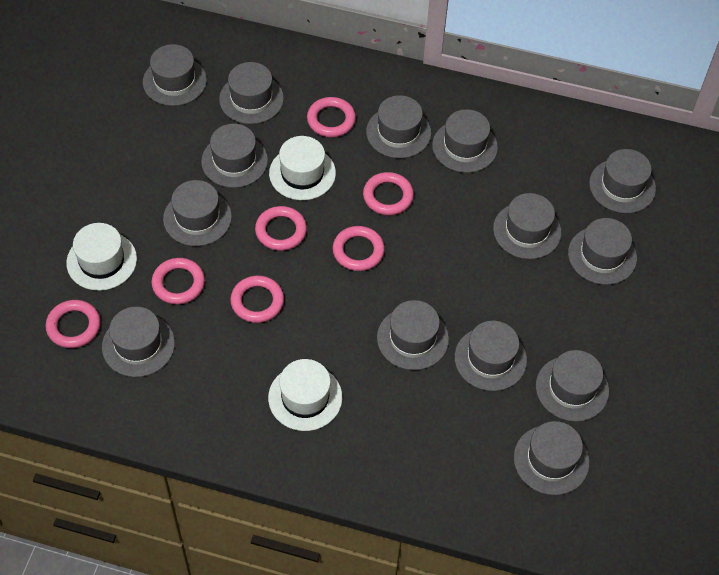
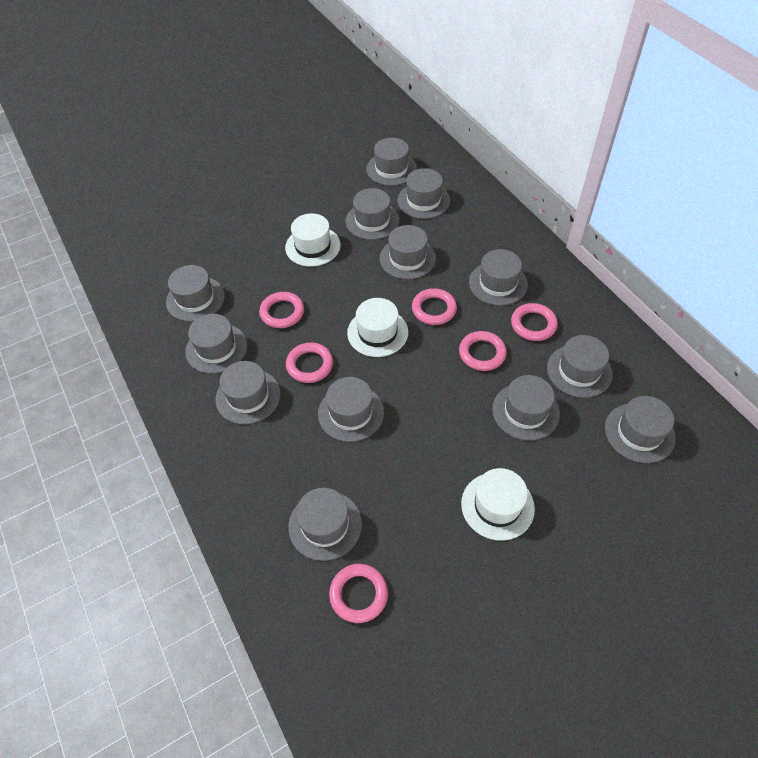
grey hat: [102,307,175,377] [143,44,207,106] [163,180,232,246] [201,124,268,188] [219,62,284,124] [366,95,431,158] [377,300,449,370] [432,109,498,173] [454,321,527,391] [493,193,561,259] [514,421,589,495] [536,350,609,422] [568,218,637,285] [589,149,656,213] = 14 -> [166,265,225,322] [185,314,247,374] [216,361,281,424] [288,488,362,561] [318,377,384,442] [346,188,400,240] [366,138,417,186] [380,225,436,279] [398,168,450,219] [469,249,528,306] [492,375,560,441] [547,335,613,398] [605,396,676,463] = 13
pink ring: [46,300,101,348] [151,258,205,305] [230,275,284,323] [255,206,307,251] [307,97,356,138] [332,226,385,271] [363,172,414,215] = 7 -> [259,292,304,328] [286,342,333,383] [329,564,388,623] [412,288,457,325] [459,331,507,371] [511,303,558,341] = 6

